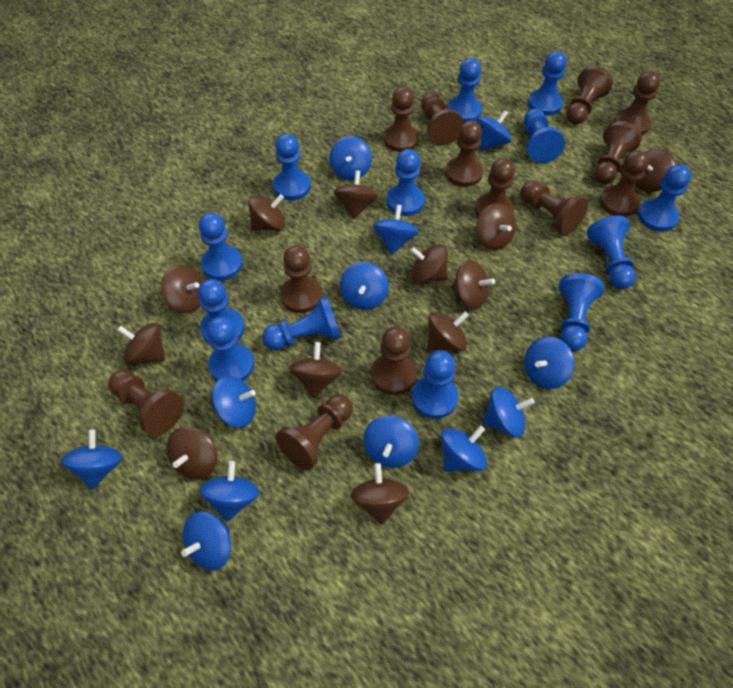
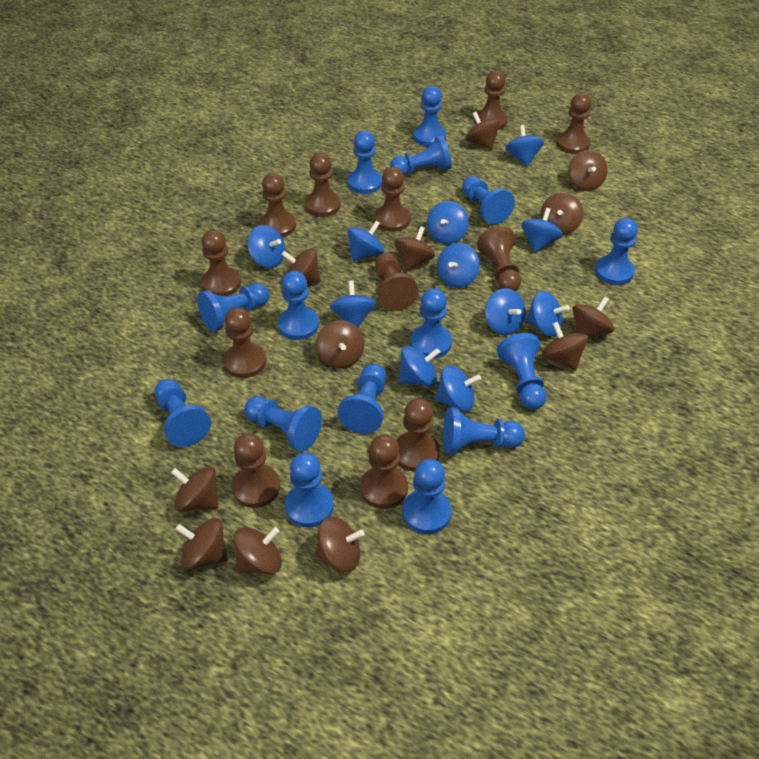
blue pawn: [198,279,245,344] [199,213,243,281] [207,317,254,381] [262,296,341,350] [273,134,311,200] [386,149,425,216] [412,351,458,419] [447,58,482,123] [524,109,565,163] [528,51,567,116] [559,273,604,351] [587,216,636,289] [638,164,691,232] = 13 -> [155,379,211,447] [197,283,269,332] [244,396,322,452] [278,271,319,340] [285,453,334,528] [337,364,386,434] [348,131,382,194] [390,135,452,175] [403,459,452,534] [410,288,452,358] [413,86,446,147] [443,407,525,454] [462,176,515,225] [497,333,546,409] [595,218,638,285] = 15
blue spinning top: [61,429,123,490] [181,511,231,570] [200,461,259,522] [212,376,256,428] [330,136,372,180] [340,262,389,310] [363,416,419,468] [373,205,418,255] [441,425,487,472] [476,110,511,150] [482,387,535,437] [524,337,574,389] = 12 -> [247,225,285,268] [330,281,376,328] [347,221,384,261] [399,346,440,387] [427,201,469,244] [435,365,481,411] [437,243,480,288] [485,288,526,336] [505,125,544,167] [521,208,563,253] [526,291,570,337] = 11
brown pawn: [109,370,184,436] [276,394,353,470] [280,245,322,313] [371,327,417,395] [383,87,419,152] [421,93,464,145] [445,120,483,187] [475,158,515,217] [520,181,588,235] [566,66,613,124] [594,121,642,184] [600,150,649,217] [614,71,660,135] = 13 -> [201,230,241,296] [223,307,266,378] [232,433,280,508] [259,173,296,237] [305,153,341,217] [360,434,408,509] [374,167,411,232] [375,253,419,311] [396,398,440,472] [475,71,508,130] [477,226,521,291] [556,93,591,154] = 12

